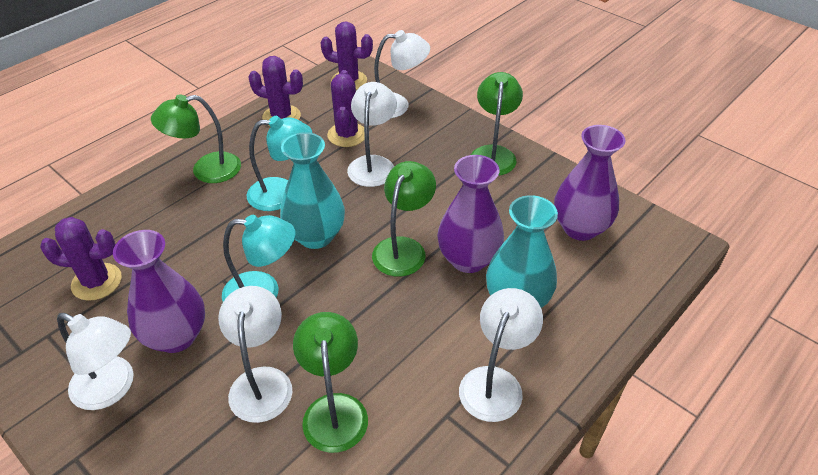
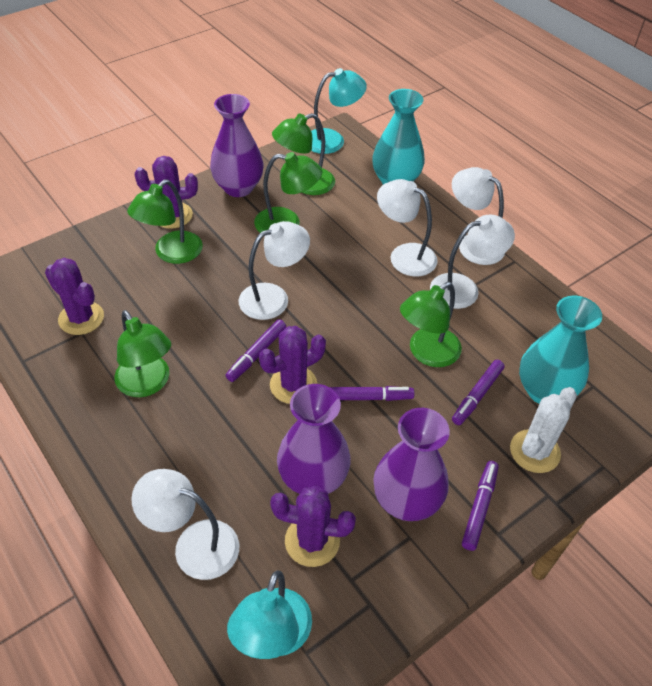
green lamp: [151,95,241,183] [293,312,368,453] [372,161,436,277] [471,72,523,176] = 4 -> [114,310,171,397] [127,180,203,264] [254,152,323,233] [272,113,335,195] [400,282,462,367] = 5
purple marker: none = 0 -> [226,319,286,382] [330,386,414,401] [452,360,505,425] [462,461,499,551] = 4
white cactus: none = 0 -> [510,387,577,473] = 1

